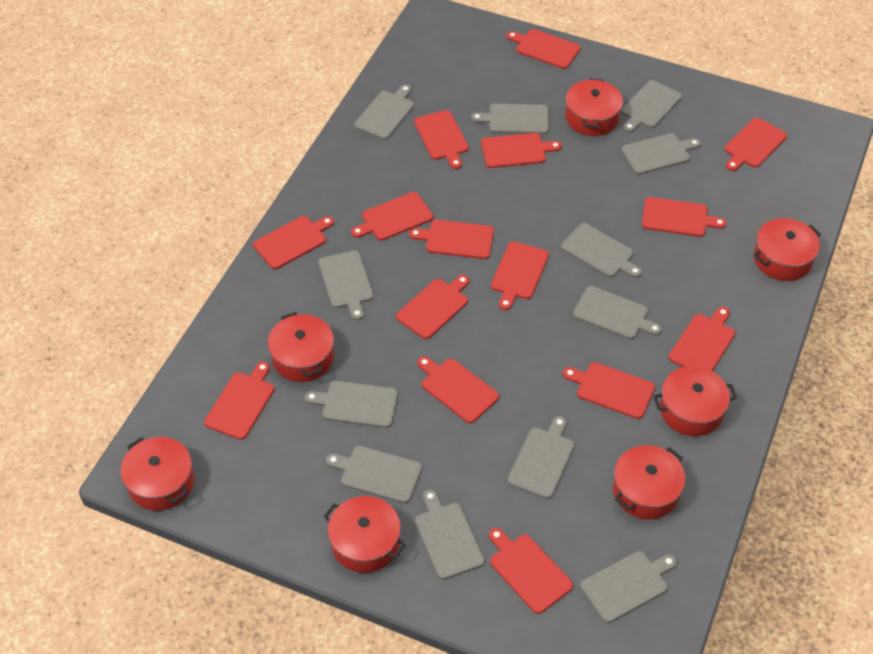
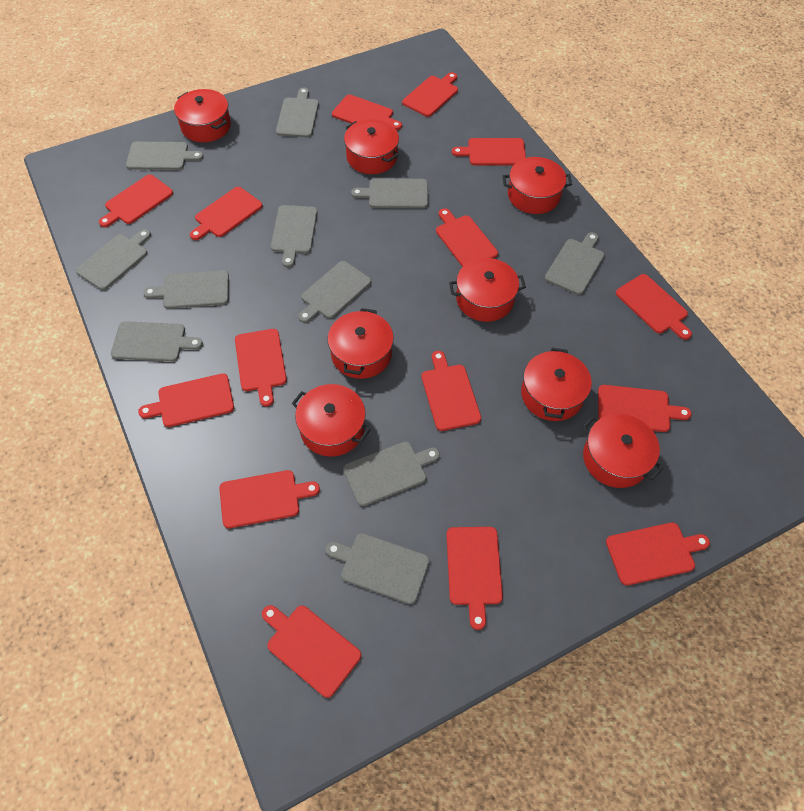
grey cutting board: [305,381,398,428] [318,250,374,320] [326,446,422,503] [354,85,414,140] [415,490,485,580] [471,104,549,134] [507,416,575,499] [561,223,642,278] [573,286,662,339] [580,551,677,623] [621,80,682,133] [621,133,701,175] = 12 -> [76,229,151,290] [111,321,203,362] [126,142,204,170] [143,270,229,309] [271,205,318,267] [276,88,319,137] [298,261,371,323] [326,533,430,604] [343,441,440,506] [351,178,428,208] [545,232,604,295] = 11
red pot: [121,437,194,511] [268,312,334,382] [323,496,406,573] [565,78,623,136] [613,445,685,520] [653,366,737,436] [753,218,821,281] = 7 -> [174,89,231,142] [292,384,370,457] [328,308,394,379] [344,119,399,174] [449,258,526,322] [503,157,572,214] [521,348,592,421] [583,414,663,488] = 8

